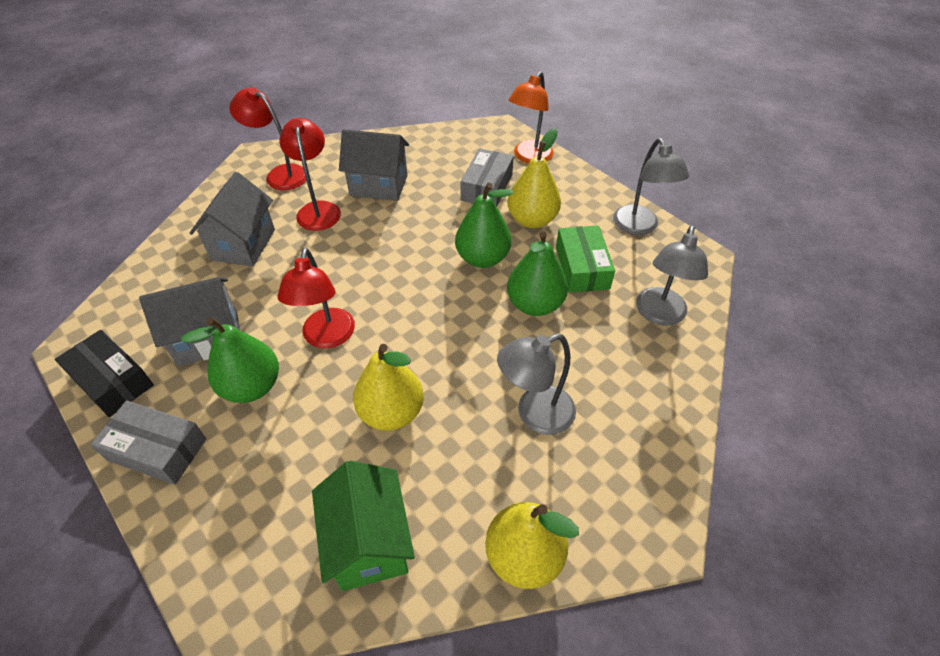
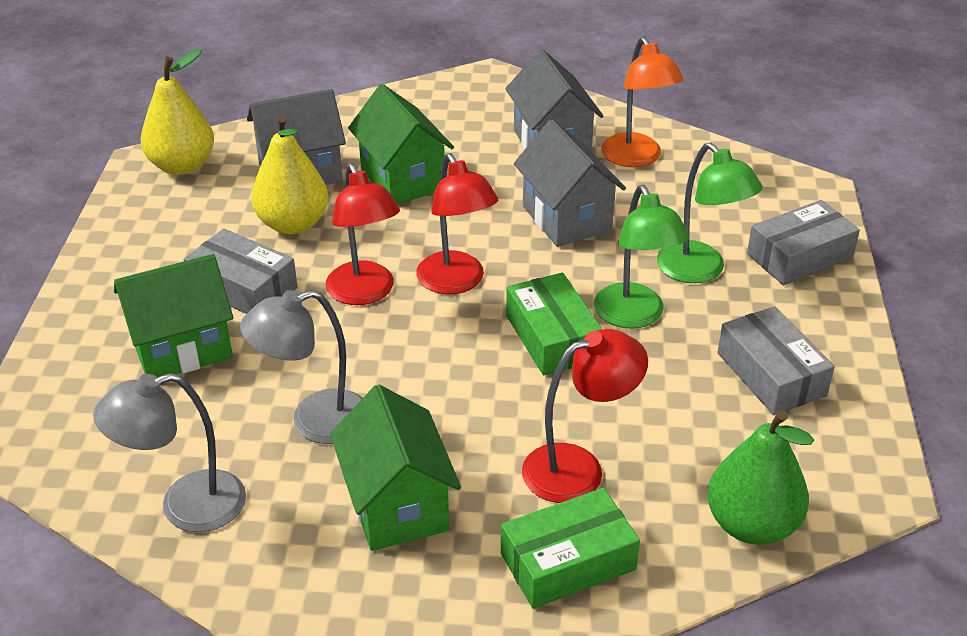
black box: [55,330,154,417] = 1 -> none = 0
green box: [556,225,615,293] = 1 -> [501,488,640,609] [506,273,602,376] = 2
green house: [312,460,415,591] = 1 -> [114,254,233,378] [330,385,461,551] [348,84,454,204] = 3
green lamp: none = 0 -> [594,185,689,329] [657,143,763,283] = 2
green pear: [182,317,279,403] [455,182,513,268] [507,231,568,316] = 3 -> [707,410,814,545] = 1
grey box: [90,400,206,485] [460,149,514,207] = 2 -> [184,228,297,314] [717,306,835,415] [747,200,860,285] = 3
grey lamp: [497,334,576,435] [613,138,689,235] [636,226,708,326] = 3 -> [93,373,246,532] [240,290,362,444] = 2
yellow pear: [353,344,424,431] [485,502,579,589] [507,128,561,228] = 3 -> [141,49,214,175] [251,116,328,234] = 2

